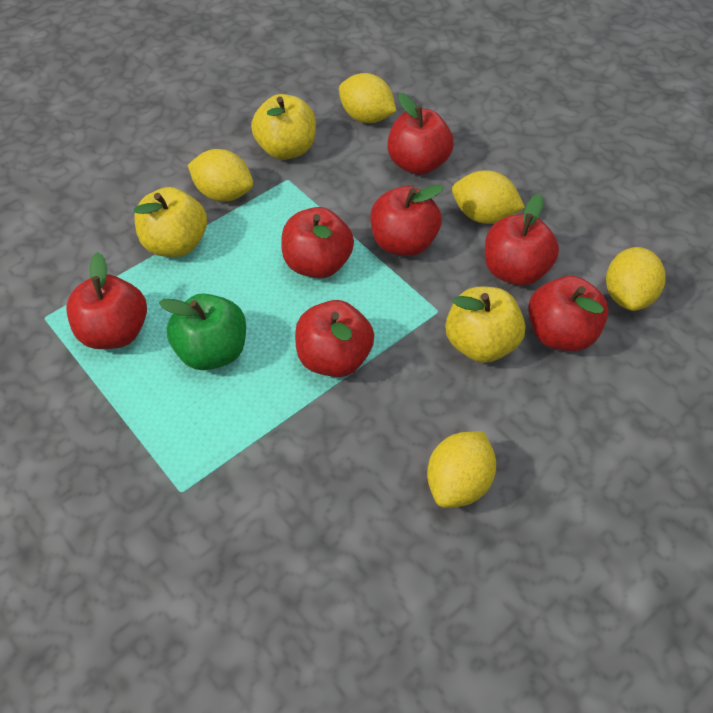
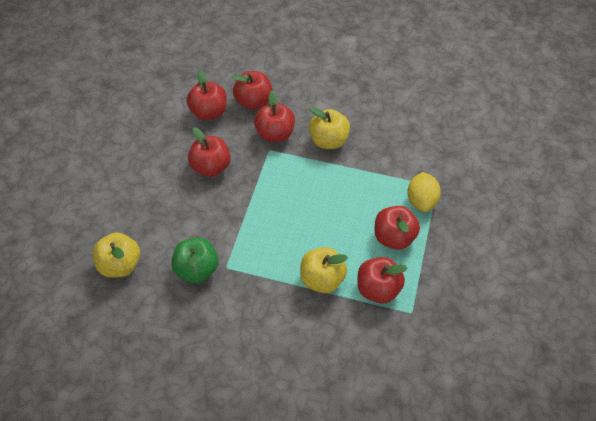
red apple: [66,252,147,349] [281,207,354,278] [295,300,374,377] [370,185,444,256] [387,93,454,175] [485,194,559,286] [528,276,609,351] = 7 -> [186,70,227,120] [188,127,231,177] [232,71,273,110] [254,91,295,142] [357,257,407,304] [375,206,420,250] = 6
yellow lemon: [188,149,253,201] [339,73,396,123] [427,431,496,508] [452,170,525,224] [606,247,666,311] = 5 -> [407,172,441,212] = 1

